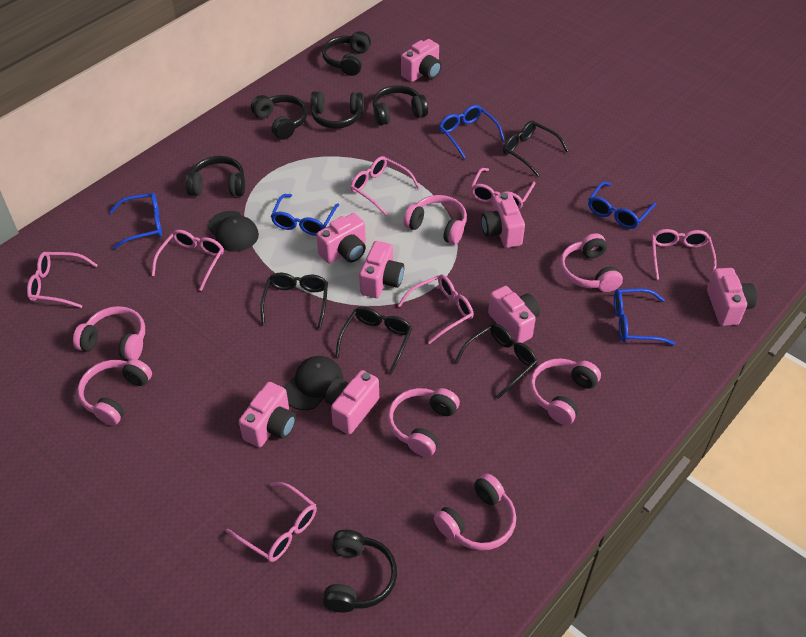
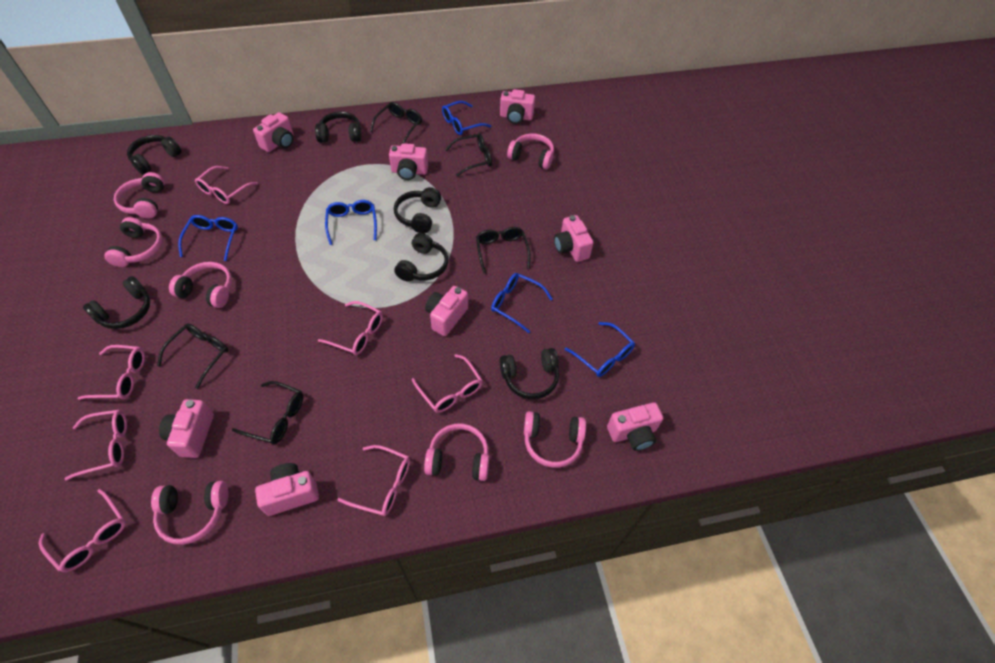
black cap: [208,211,259,252] [283,356,343,410] = 2 -> none = 0
black glasses: [260,273,328,330] [335,307,412,375] [455,324,537,399] [503,120,568,177] = 4 -> [157,324,229,389] [232,381,303,444] [370,102,422,143] [445,133,492,176] [476,227,531,274] = 5

